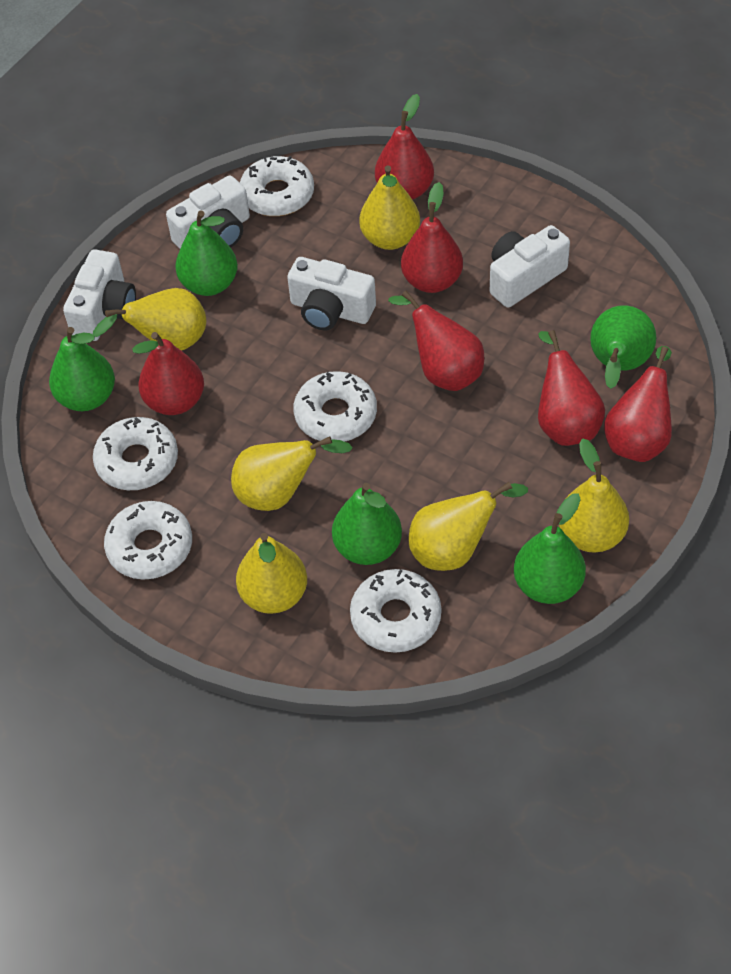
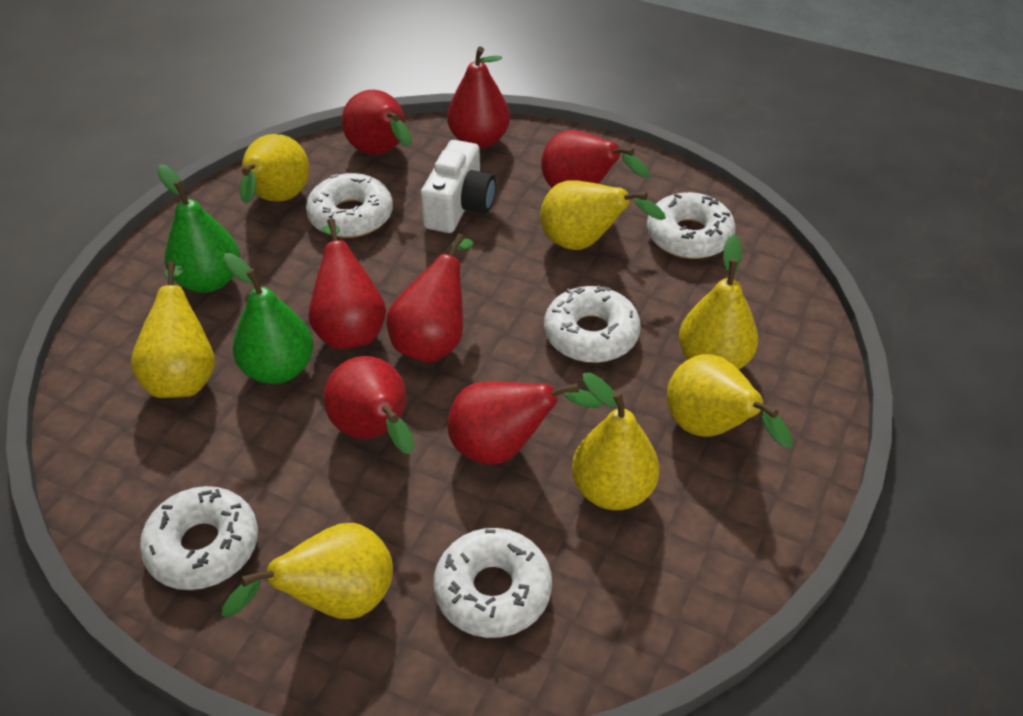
green pear: [49,327,115,411] [175,210,238,296] [332,483,402,565] [514,493,586,604] [590,305,656,389] = 5 -> [157,165,240,293] [223,253,313,384] = 2
red pear: [132,332,204,415] [375,94,434,200] [388,291,484,391] [401,182,463,293] [538,330,605,446] [604,346,672,462] = 6 -> [309,219,386,349] [324,356,414,454] [342,90,412,155] [386,233,473,363] [447,46,510,148] [447,381,603,464] [541,130,649,188] = 7
white camera: [63,249,136,341] [166,175,250,249] [287,257,376,330] [490,225,570,308] = 4 -> [421,140,496,233] = 1
yellow pear: [93,288,206,351] [231,437,352,511] [236,533,307,614] [359,165,420,250] [408,482,528,571] [559,438,629,553] = 6 -> [131,261,215,398] [222,523,393,619] [240,134,309,204] [540,180,666,250] [572,372,659,510] [667,354,793,448] [679,234,758,370] = 7

